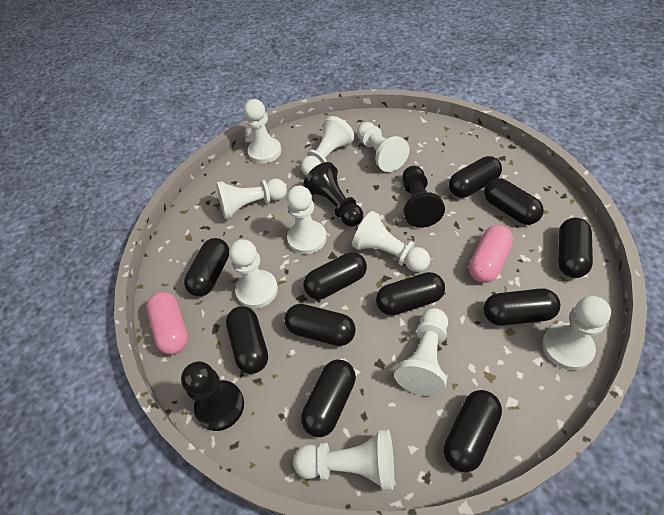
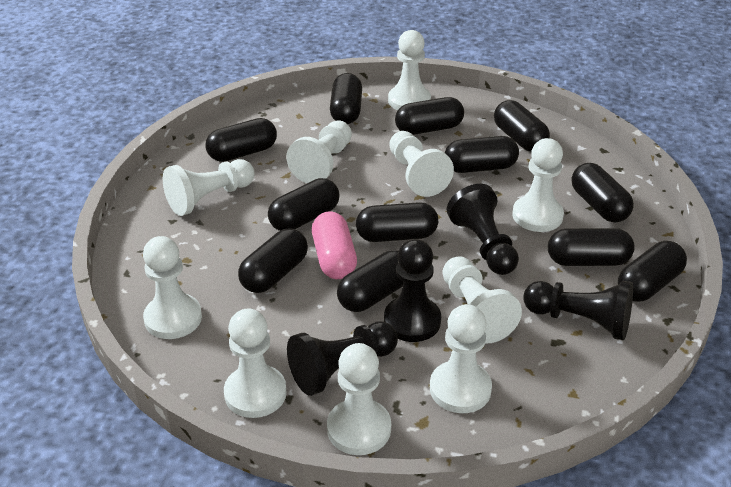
black capsule: [184,238,229,297] [226,306,268,374] [285,304,356,346] [301,359,356,437] [303,252,367,299] [376,272,445,316] [444,390,502,473] [449,156,502,198] [483,288,560,326] [484,178,544,225] [558,218,593,278] = 11 -> [205,118,277,162] [238,228,308,293] [268,178,340,231] [330,73,362,124] [337,250,403,312] [356,202,438,242] [395,97,464,135] [445,136,519,173] [494,100,550,152] [548,228,635,266] [572,163,634,223] [618,241,687,302] = 12
black pawn: [181,361,244,431] [304,162,363,227] [402,166,445,228] = 3 -> [287,321,398,396] [384,239,441,342] [447,184,519,275] [523,281,633,340] = 4
pink capsule: [146,292,188,355] [469,225,513,283] = 2 -> [312,212,357,279] = 1

